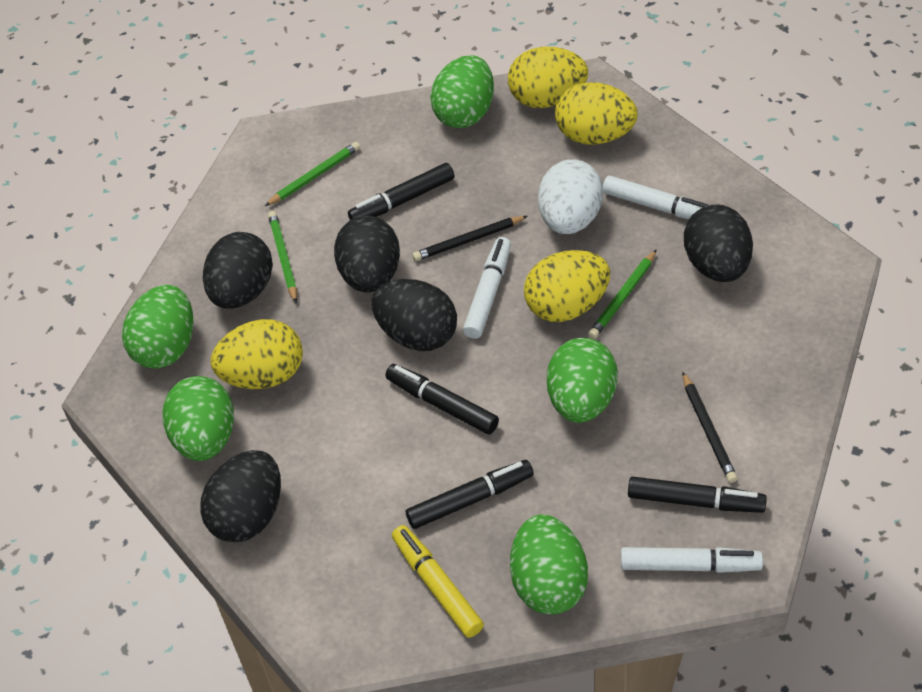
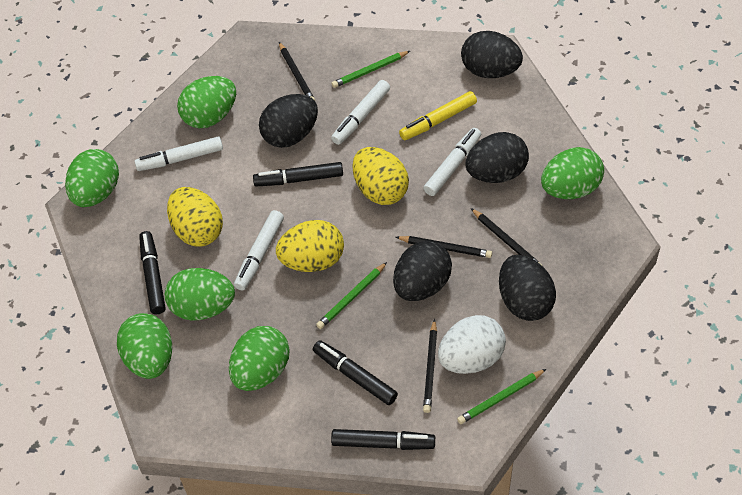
black pencil: [412,216,527,261] [682,372,738,483] = 2 -> [279,42,315,101] [396,236,492,258] [423,319,437,413] [471,208,542,265] = 4
green egg: [122,285,193,369] [163,376,234,461] [430,55,494,128] [510,514,588,615] [547,338,618,423] = 5 -> [65,149,119,207] [117,313,172,379] [165,268,235,321] [177,76,236,128] [229,326,290,391] [541,147,604,199] = 6
white marker: [463,237,511,339] [603,175,709,219] [621,547,763,573] = 3 -> [134,136,223,171] [234,210,284,291] [331,80,390,145] [423,128,481,196] = 4
yellow egg: [211,319,303,389] [508,47,588,108] [524,250,610,322] [555,82,638,145] = 4 -> [167,187,223,247] [276,220,344,272] [353,147,409,205] = 3

